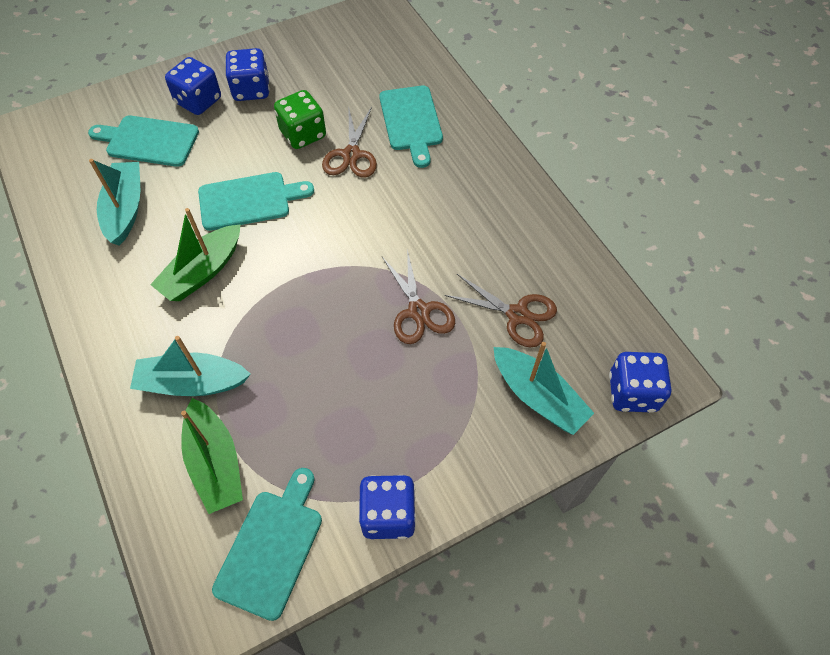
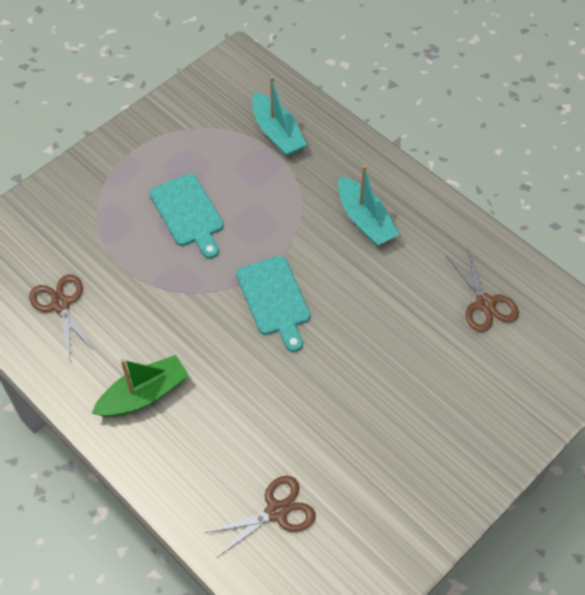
blue dice: [165,57,221,115] [225,48,270,101] [358,475,416,539] [609,352,671,413] = 4 -> none = 0
green boat: [150,208,241,301] [181,398,243,514] = 2 -> [92,355,189,417] = 1
green dice: [274,90,326,149] = 1 -> none = 0
turquoise boat: [89,159,140,246] [130,336,250,396] [493,342,594,435] = 3 -> [252,76,307,157] [338,165,400,246] = 2
turquoise cutting board: [88,116,199,167] [198,172,314,231] [212,468,322,621] [379,86,443,168] = 4 -> [150,174,224,259] [236,256,310,352] = 2

